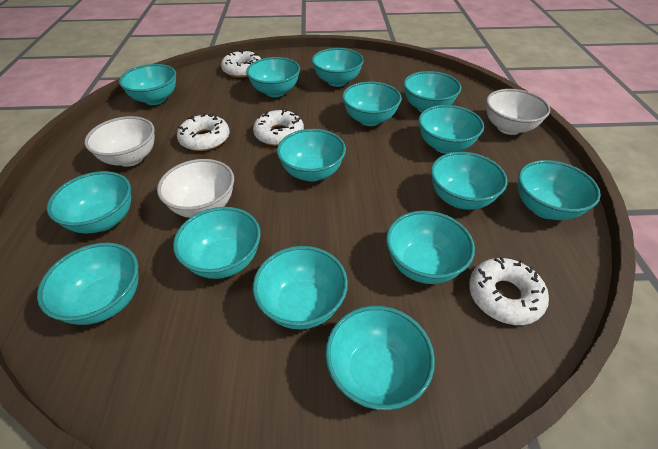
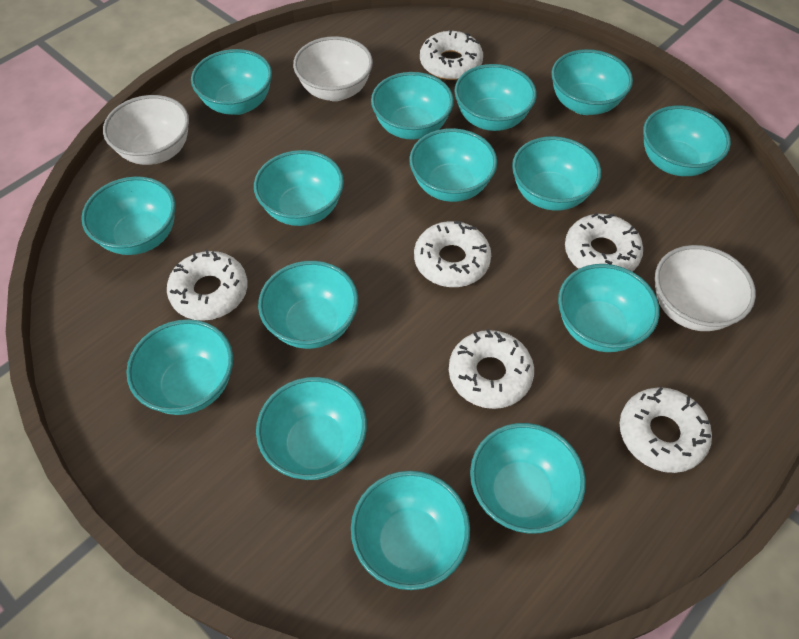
white donut: [177,113,229,151] [221,50,261,78] [253,109,304,146] [469,257,549,325] = 4 -> [167,249,248,321] [414,221,491,287] [420,30,483,80] [449,329,534,409] [565,213,643,272] [620,387,712,473] = 6

